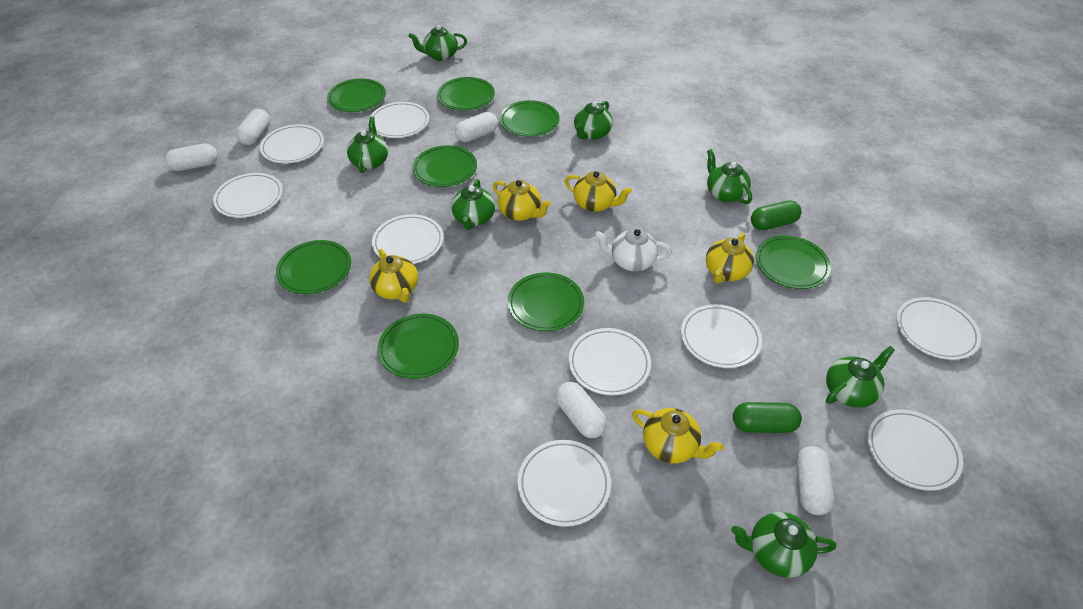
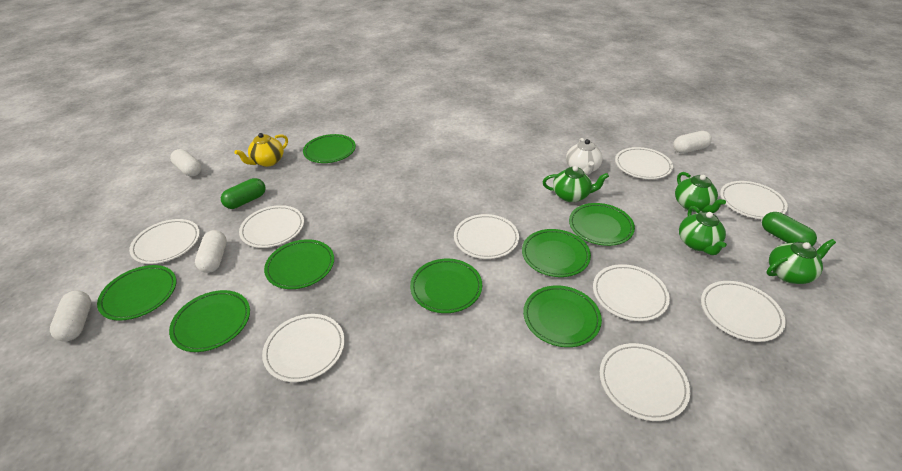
green teapot: [347,117,388,173] [408,25,467,61] [451,179,495,230] [574,101,613,140] [707,149,752,204] [731,512,836,578] [826,346,895,408] = 7 -> [543,166,609,202] [675,172,726,213] [679,206,727,255] [766,239,836,284] = 4
white capsule: [165,143,218,171] [236,109,270,145] [455,112,498,142] [556,382,607,438] [796,446,834,515] = 5 -> [50,291,91,341] [170,149,201,176] [195,230,227,273] [673,131,712,153] = 4
yellow teapot: [369,249,418,303] [493,180,551,221] [564,171,632,212] [632,408,724,463] [706,233,754,284] = 5 -> [235,133,288,167] = 1

